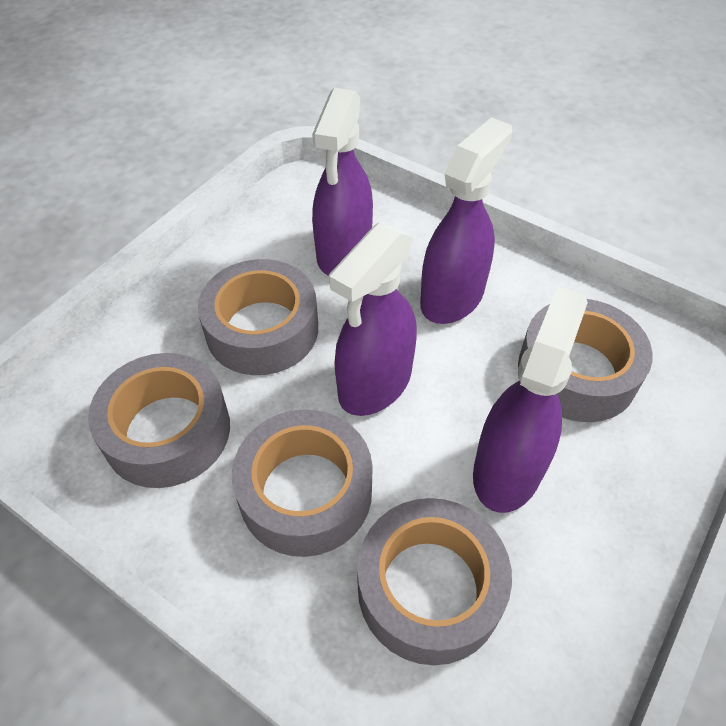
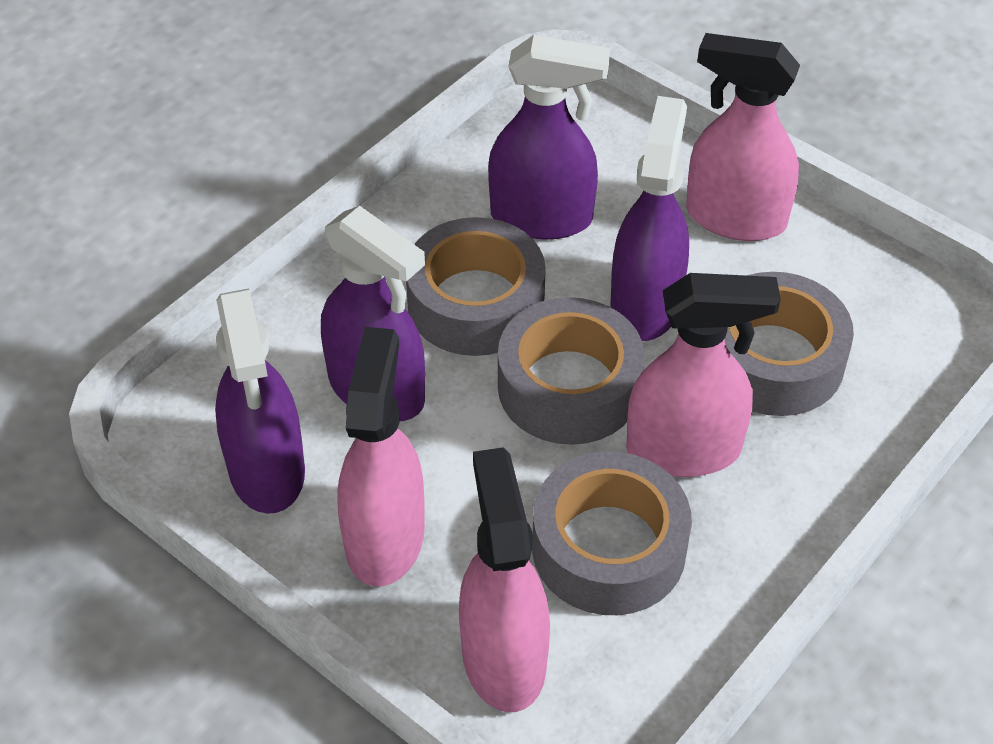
grey tape: [88,353,230,488] [198,259,318,375] [232,410,373,557] [357,498,512,665] [518,299,653,422] = 5 -> [406,217,546,356] [498,297,644,445] [532,451,692,615] [725,272,854,416] = 4
pink spray bottle: none = 0 -> [337,327,425,587] [459,447,550,712] [626,273,781,477] [686,33,800,241] = 4

